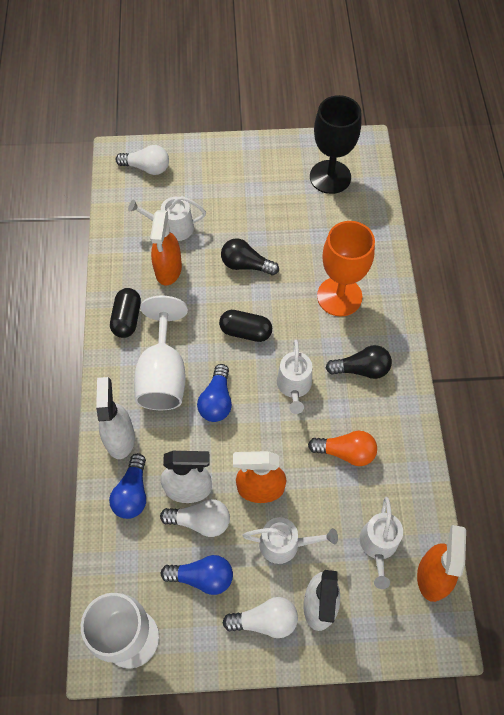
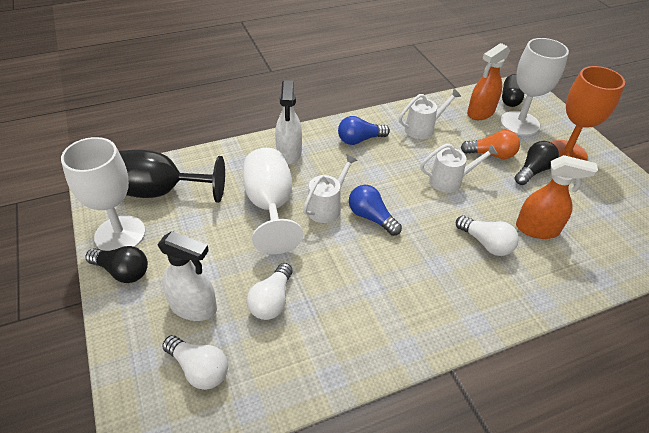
black capsule: [110,288,141,338] [219,310,272,342] = 2 -> [502,74,524,107] = 1
blue light bulb: [109,453,146,519] [161,555,233,595] [197,364,232,422] = 3 -> [338,116,390,145] [349,185,402,236] = 2
orange spray bottle: [150,210,182,285] [233,451,287,503] [417,525,466,602] = 3 -> [467,43,510,120] [516,155,598,239] = 2
white goblet: [81,593,159,668] [134,296,188,410] = 2 -> [61,137,146,251] [243,148,303,254] [500,38,569,136] = 3
white spray bottle: [96,377,135,459] [161,451,212,503] [303,570,340,631] = 3 -> [157,231,217,321] [275,80,302,165] = 2
white watering can: [128,196,206,241] [242,517,338,564] [277,340,312,414] [360,497,403,589] = 4 -> [303,154,358,223] [399,89,461,139] [420,143,498,193] = 3

